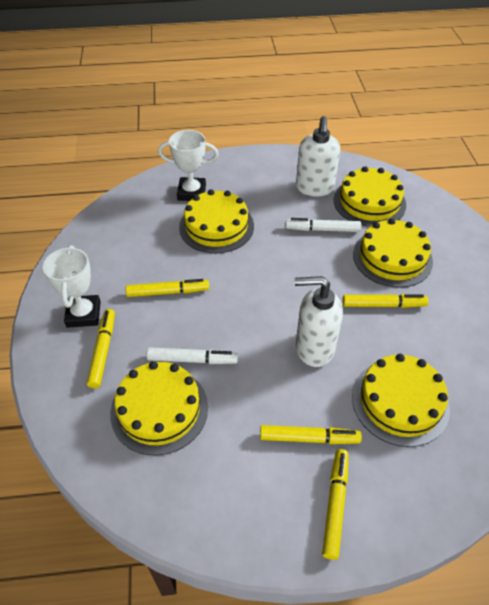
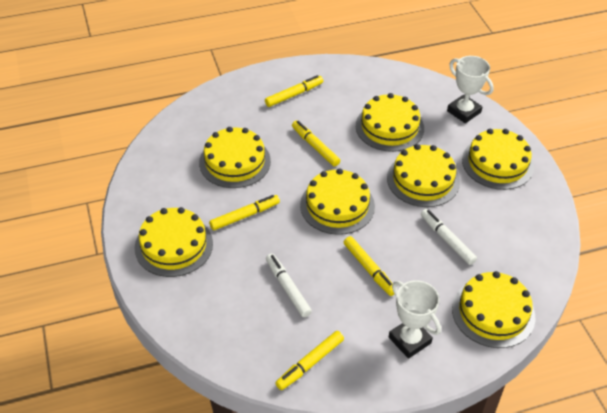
white soap dispenser: [295,276,343,367] [296,116,340,197] = 2 -> none = 0
yellow cake: [110,361,208,456] [179,189,254,253] [334,166,406,227] [352,354,450,447] [353,218,433,288] = 5 -> [135,207,213,277] [199,127,271,188] [300,168,375,235] [356,93,424,152] [387,144,460,207] [452,271,535,348] [462,129,534,190] = 7

